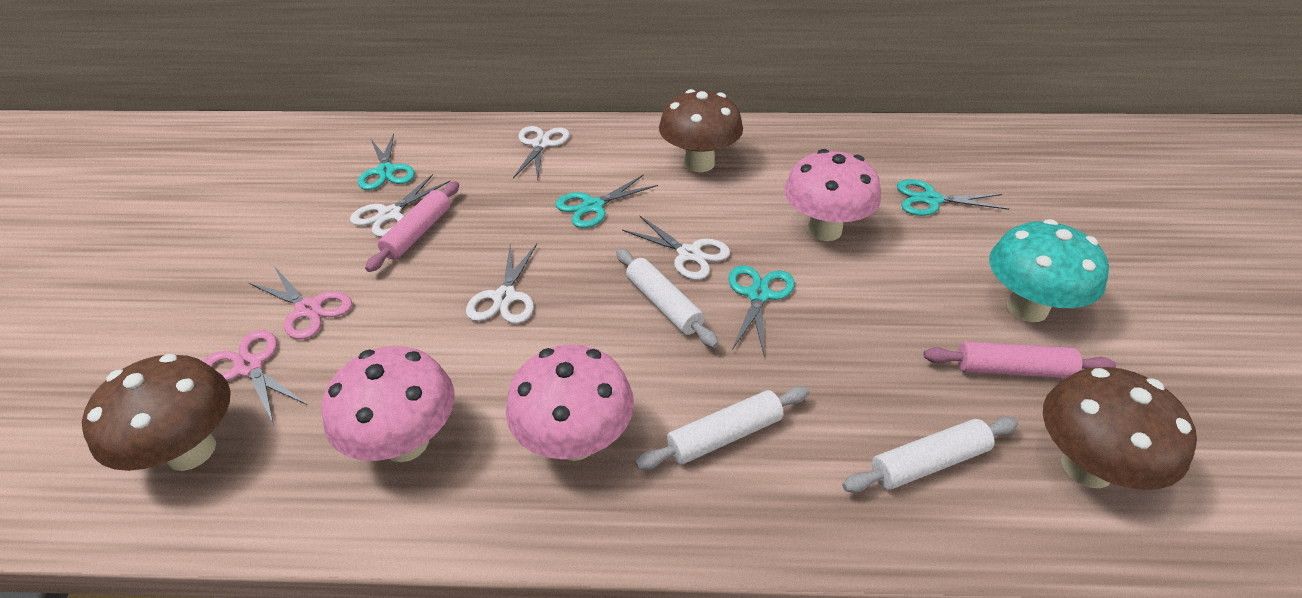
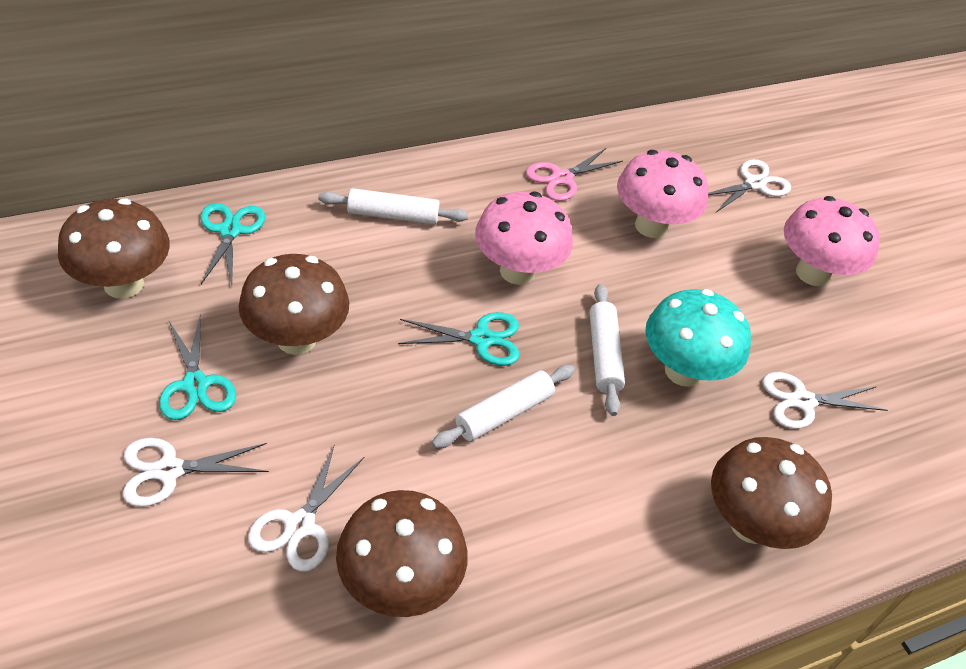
brown mushroom: [82,354,231,471] [659,89,743,172] [1043,367,1197,490] = 3 -> [58,198,170,299] [239,254,349,355] [336,490,468,617] [711,437,832,549] = 4
pink rolling pin: [365,181,459,272] [923,342,1116,378] = 2 -> none = 0
pink scissors: [203,330,307,423] [249,266,352,339] = 2 -> [526,148,623,201] = 1
turquoise scissors: [358,133,415,190] [555,174,658,228] [728,265,795,354] [897,179,1009,216] = 4 -> [159,313,236,420] [200,203,265,286] [398,312,520,366] = 3

